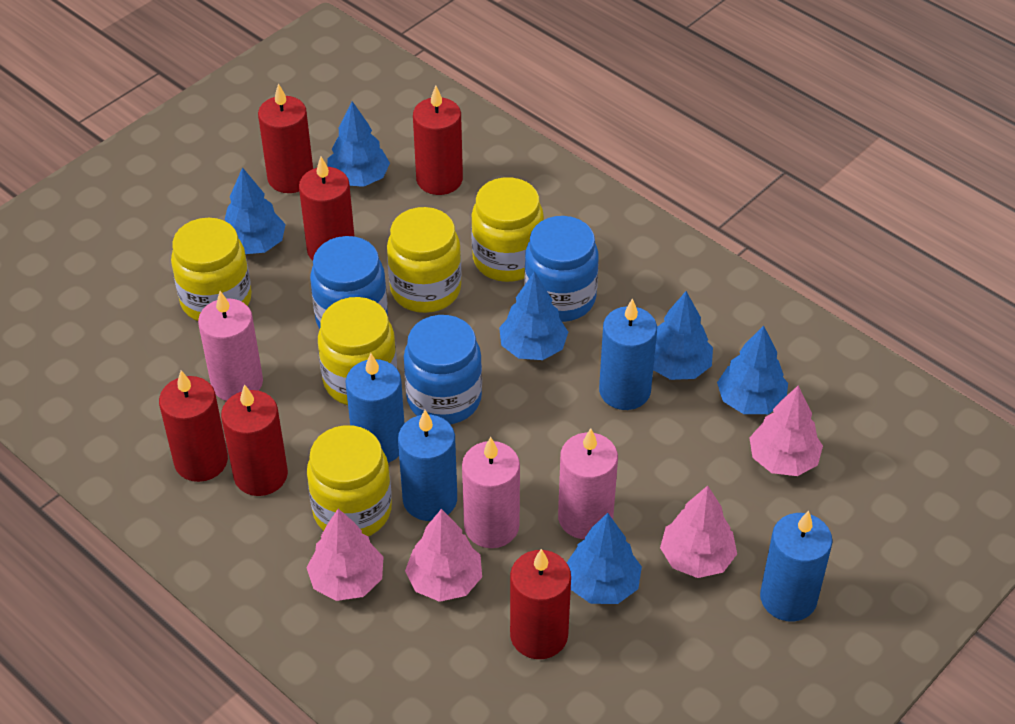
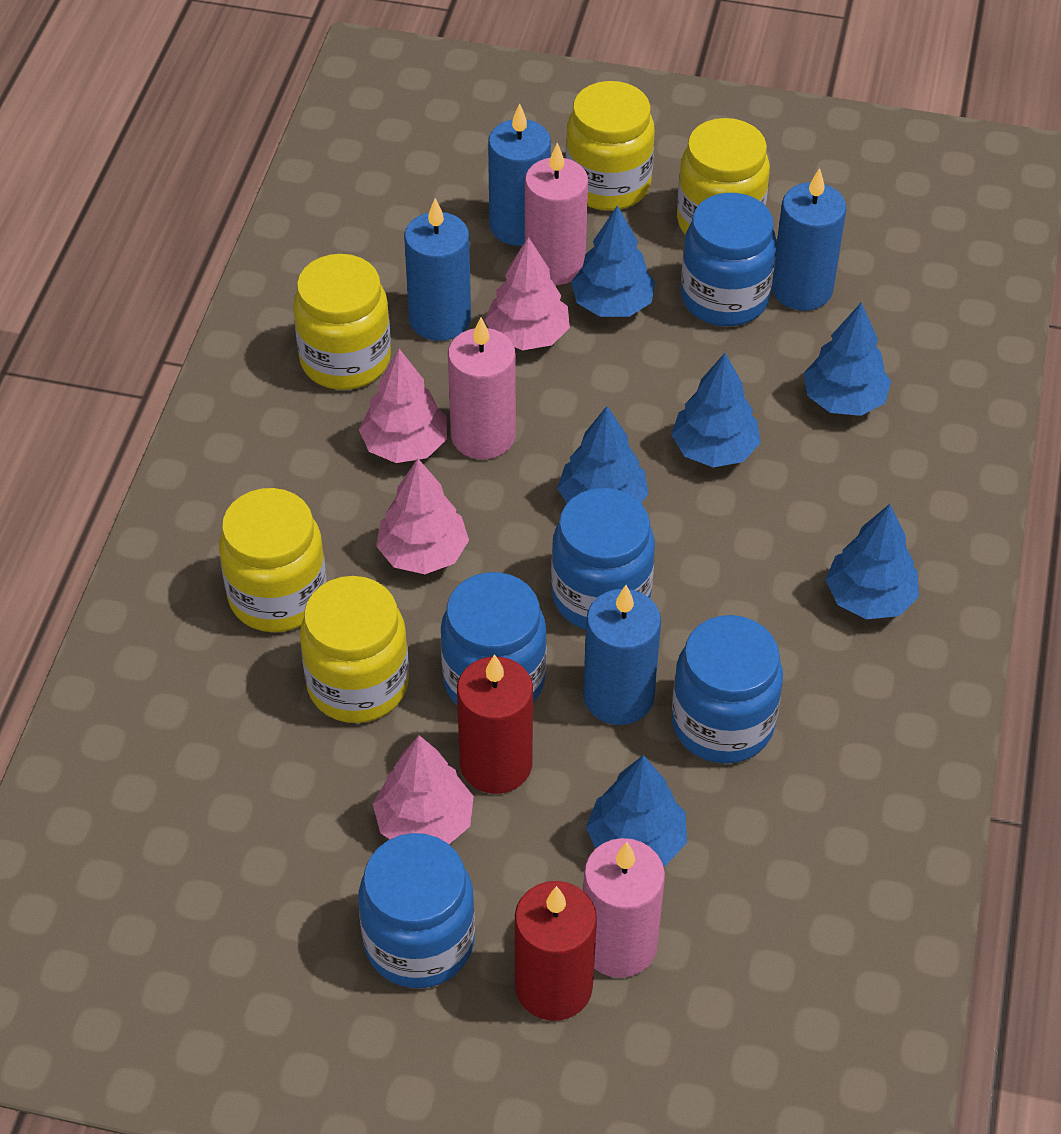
blue jar: [310,236,388,329] [404,315,482,424] [524,216,599,322] = 3 -> [359,833,475,988] [441,572,547,705] [551,488,655,630] [672,615,783,764] [681,193,777,326] = 5
red candle: [159,371,228,482] [221,384,288,496] [258,83,313,193] [299,157,355,260] [413,86,463,195] [510,549,571,659] = 6 -> [457,654,533,794] [515,881,597,1021] = 2

